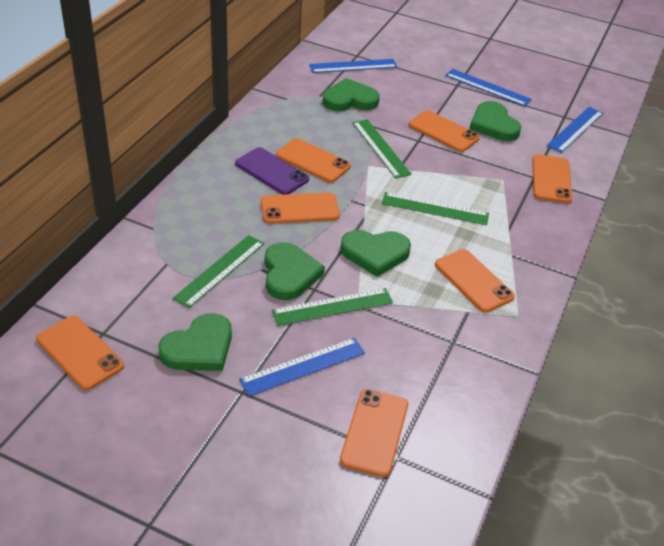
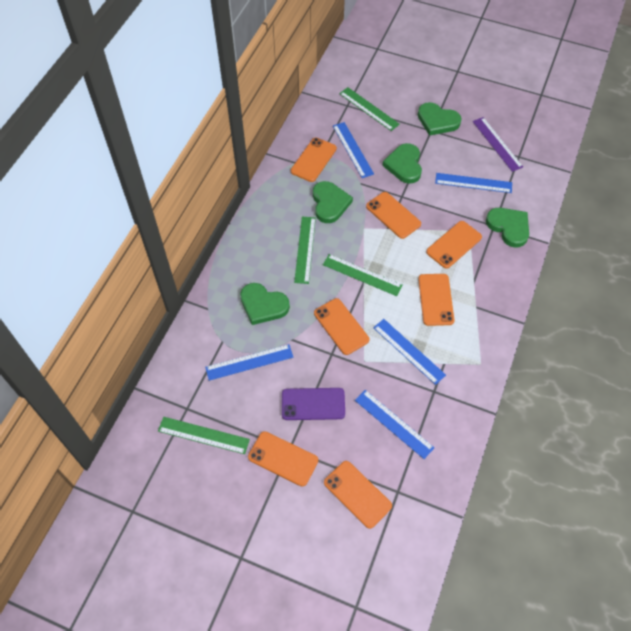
blue ruler: [239,338,365,396] [309,59,397,73] [445,69,532,106] [547,107,603,153] = 4 -> [205,344,293,381] [333,122,374,178] [355,390,434,459] [373,319,446,385] [435,173,512,193] = 5
purple ruler: none = 0 -> [472,117,523,172] = 1

